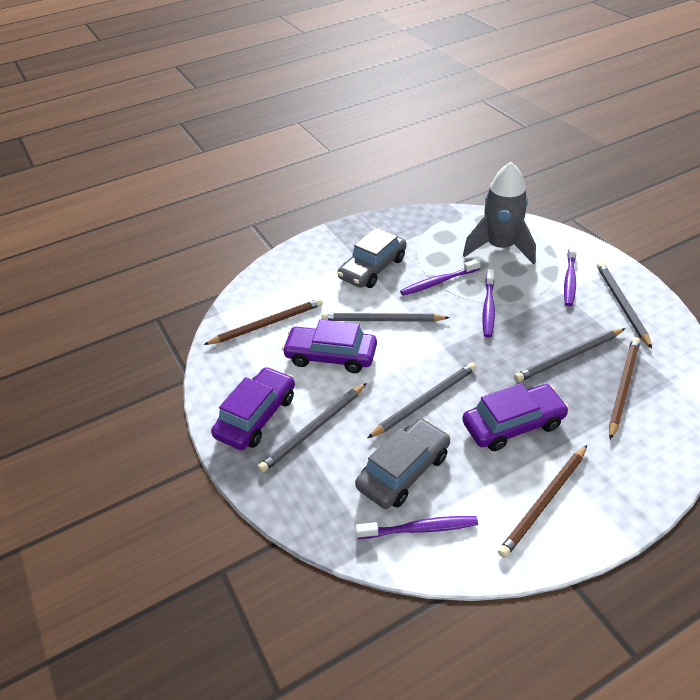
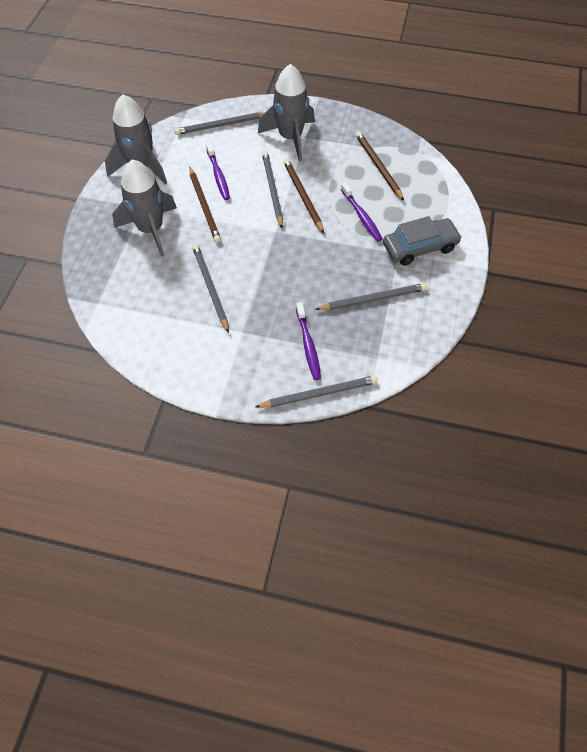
grey car: [338,227,406,288] [355,418,450,509] = 2 -> [383,216,462,266] = 1
grey rocket: [463,162,536,264] = 1 -> [105,94,167,184] [112,160,177,257] [258,64,315,161] = 3
purple car: [211,367,295,450] [282,319,377,373] [462,383,569,451] = 3 -> none = 0
purple toothbrush: [356,516,478,539] [400,259,481,296] [483,269,495,337] [564,243,577,306] = 4 -> [206,142,230,200] [296,302,321,380] [341,182,383,242] = 3

